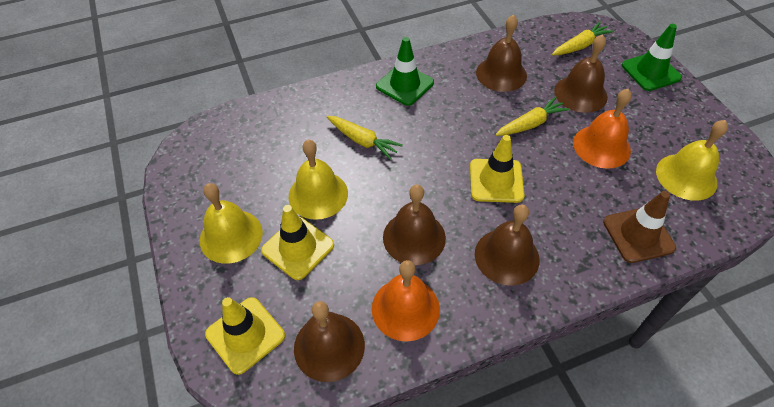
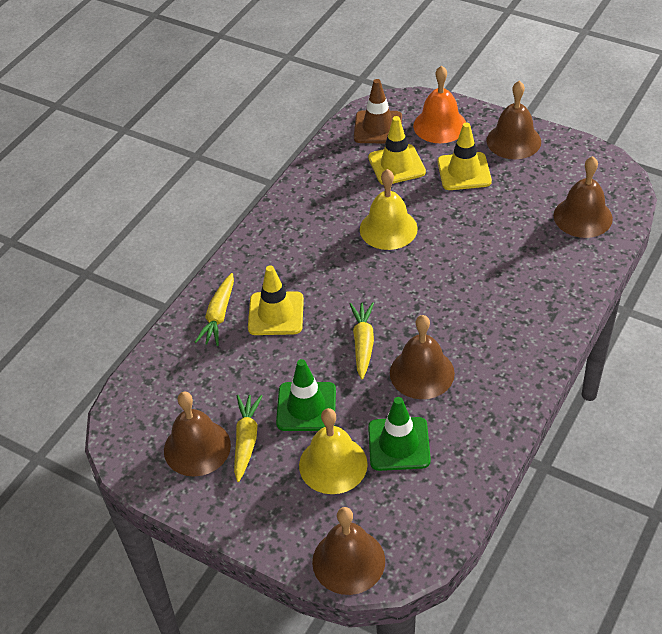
orange bell: [372,260,440,342] [573,89,632,169] = 2 -> [413,66,466,143] = 1
yellow bell: [200,183,263,264] [289,140,348,220] [656,120,728,201] = 3 -> [299,408,368,494] [360,169,418,250] = 2

